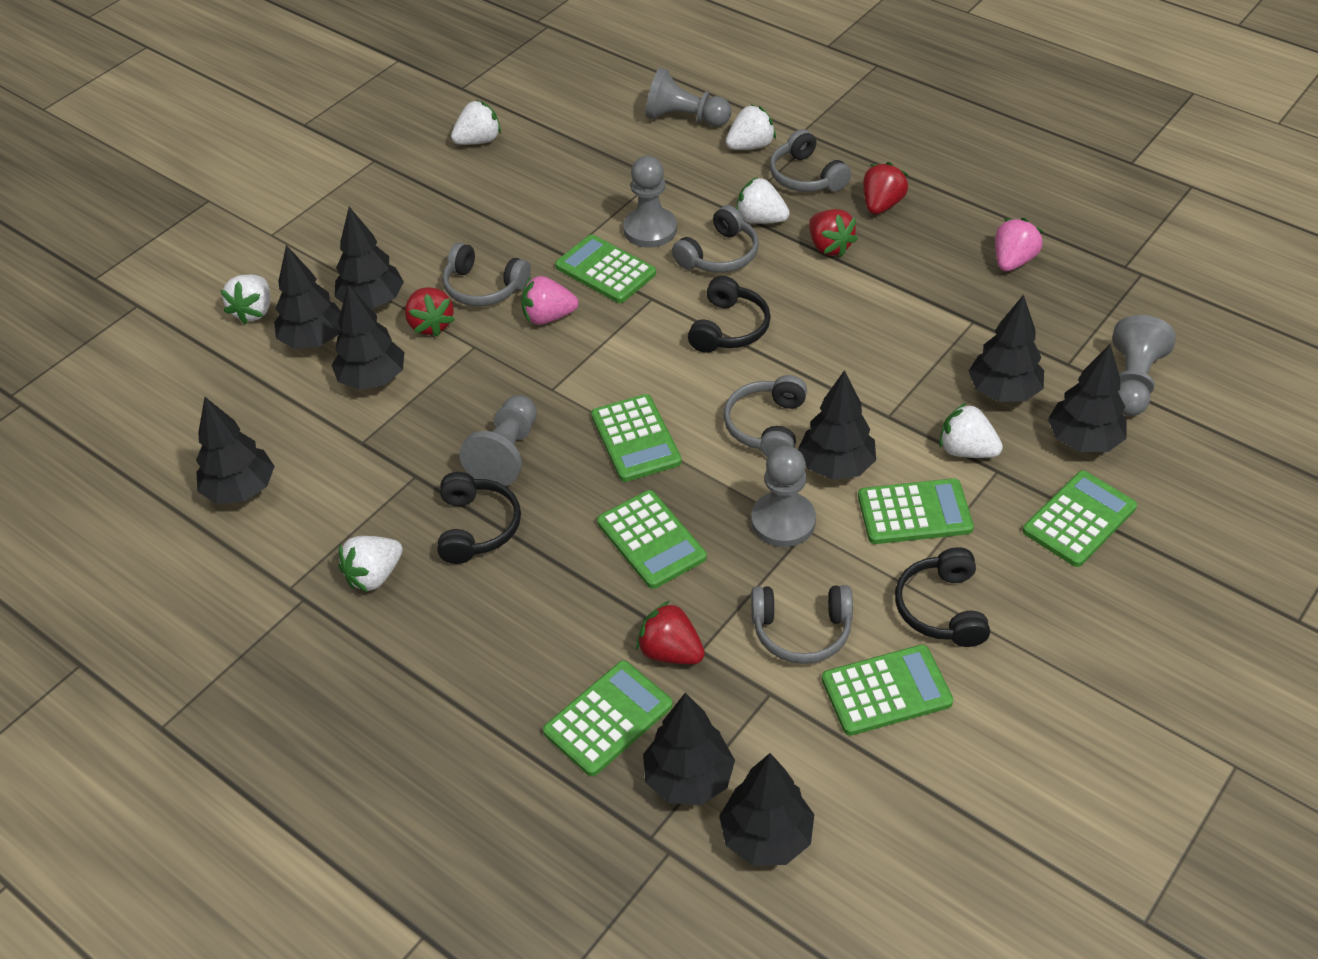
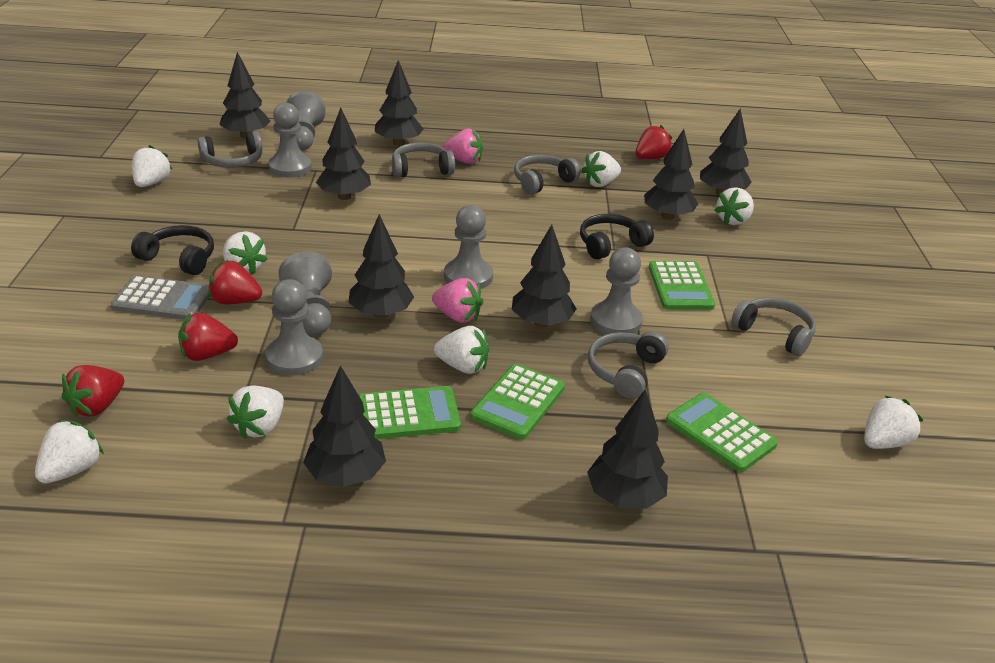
black headphones: [438,472,521,564] [688,276,771,353] [895,547,990,647] = 3 -> [131,225,214,275] [580,214,654,260] = 2
green calculator: [543,660,673,776] [555,235,656,303] [591,394,682,482] [597,490,707,589] [822,645,953,736] [858,478,974,544] [1023,471,1137,567] = 7 -> [359,386,461,439] [471,364,565,439] [649,261,715,310] [666,393,778,472] = 4
grey calculator: none = 0 -> [110,275,209,320] = 1
grey pawn: [459,395,537,486] [623,156,677,248] [645,68,732,126] [751,446,816,547] [1112,315,1176,416] = 5 -> [265,279,323,375] [269,103,312,177] [278,251,332,335] [286,91,326,150] [444,205,493,289] [590,248,643,334] = 6
white strawberry: [220,275,270,325] [338,536,403,592] [451,100,501,145] [726,105,776,150] [736,177,790,224] [939,402,1003,458] = 6 -> [35,420,104,483] [132,145,172,187] [223,231,268,275] [227,386,284,439] [434,326,489,374] [581,151,621,187] [714,187,754,225] [864,396,923,449] = 8

